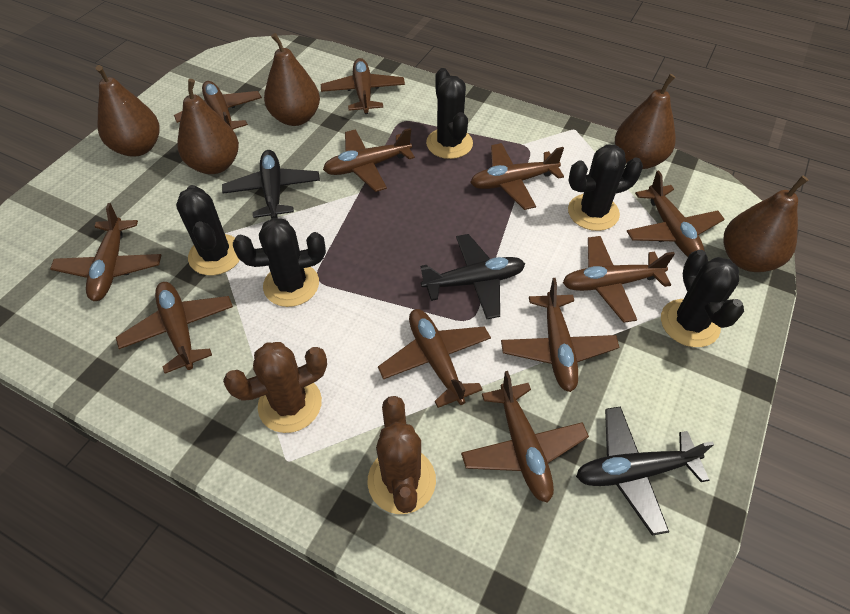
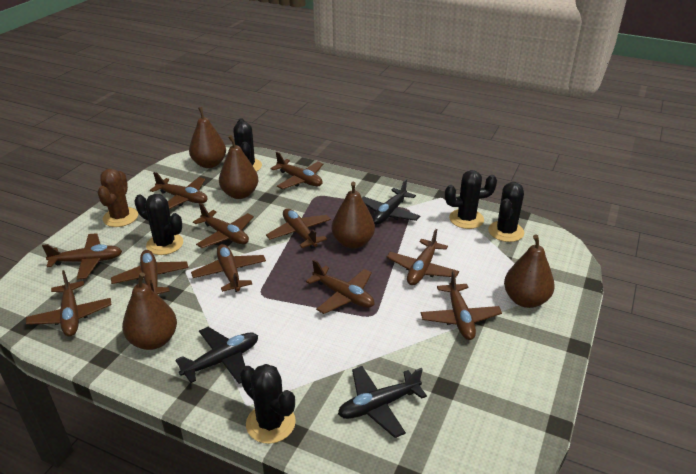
brown cactus: [223,342,327,433] [367,396,436,514] = 2 -> [98,169,138,227] = 1

